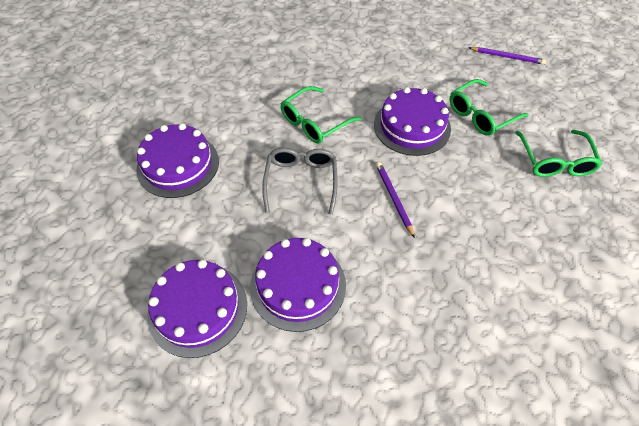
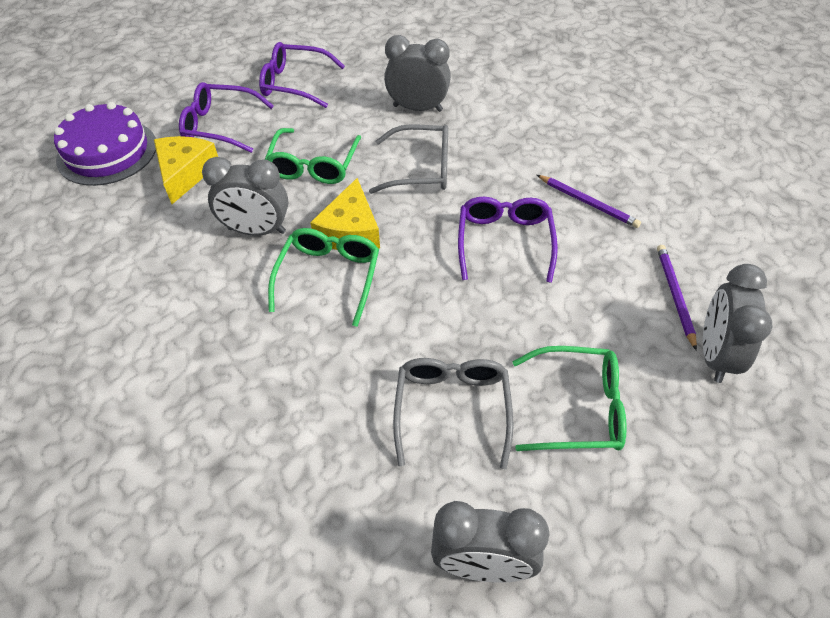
grey clock: none = 0 -> [202,157,288,236] [384,35,451,112] [431,501,549,583] [703,264,773,383] = 4
grey glasses: [262,148,338,215] = 1 -> [369,124,448,194] [393,358,514,469] = 2
purple cake: [136,123,219,198] [147,260,247,358] [250,238,346,332] [374,87,451,156] = 4 -> [54,102,156,186] = 1
purple glasses: none = 0 -> [179,82,274,153] [259,42,345,108] [458,197,558,283] = 3
yellow cheese: none = 0 -> [154,136,218,204] [310,178,380,250] = 2

